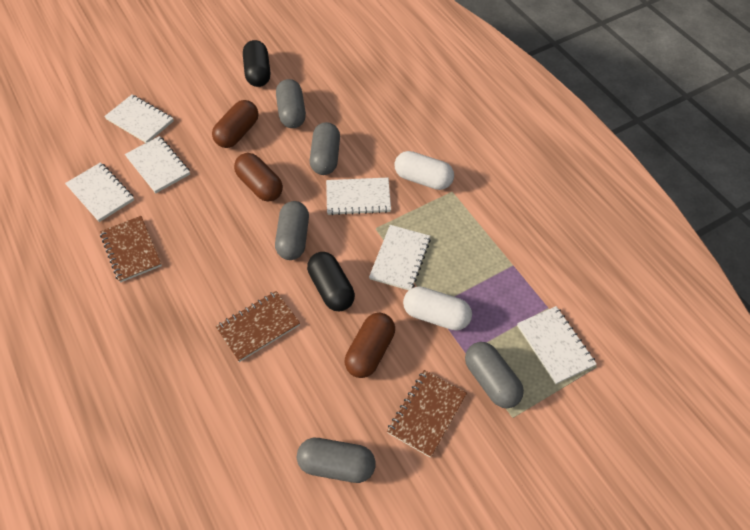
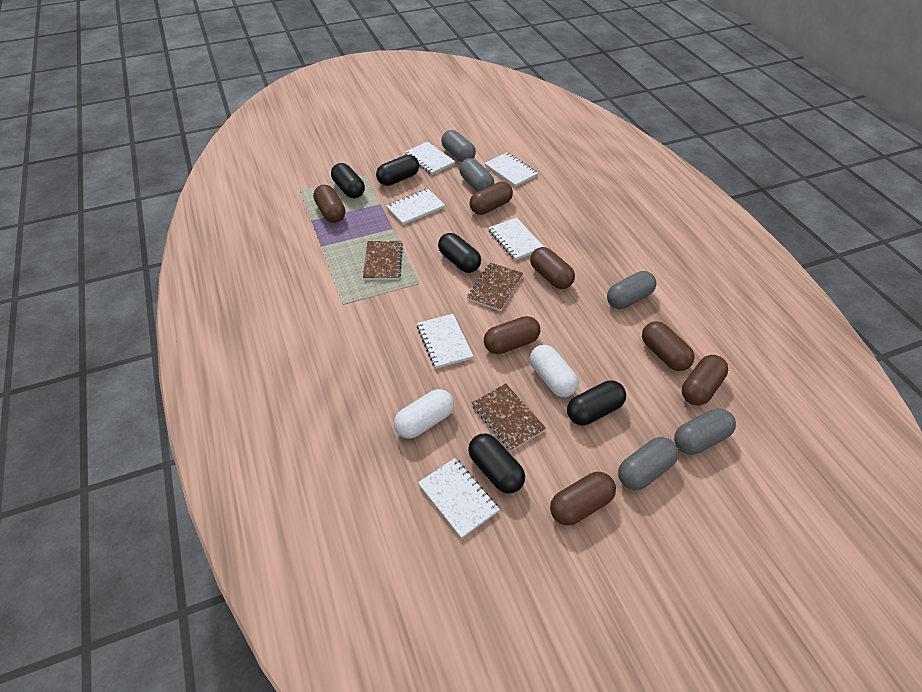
black capsule: [243,40,270,87] [307,252,355,311] = 2 -> [331,163,365,198] [376,155,419,186] [438,233,481,273] [468,434,525,493] [567,380,626,426] = 5
brown capsule: [212,100,258,148] [234,153,283,202] [345,313,395,378] = 3 -> [313,185,345,223] [469,182,513,215] [484,316,540,354] [530,247,575,289] [550,472,616,525] [642,321,694,371] [682,355,728,406] = 7

